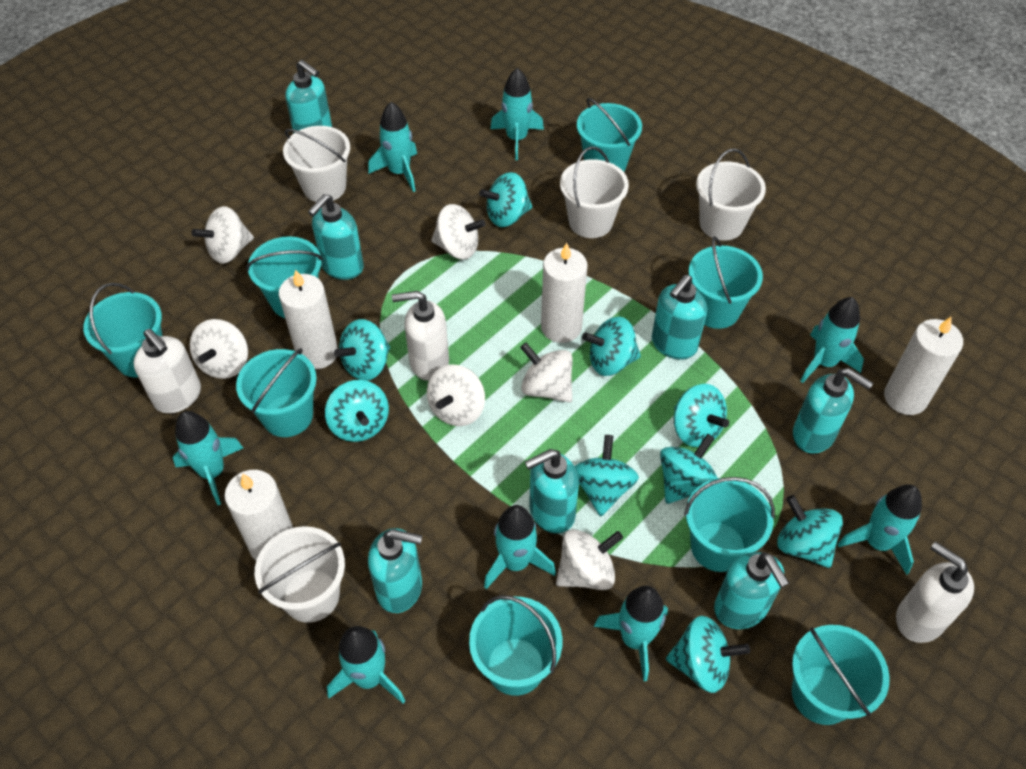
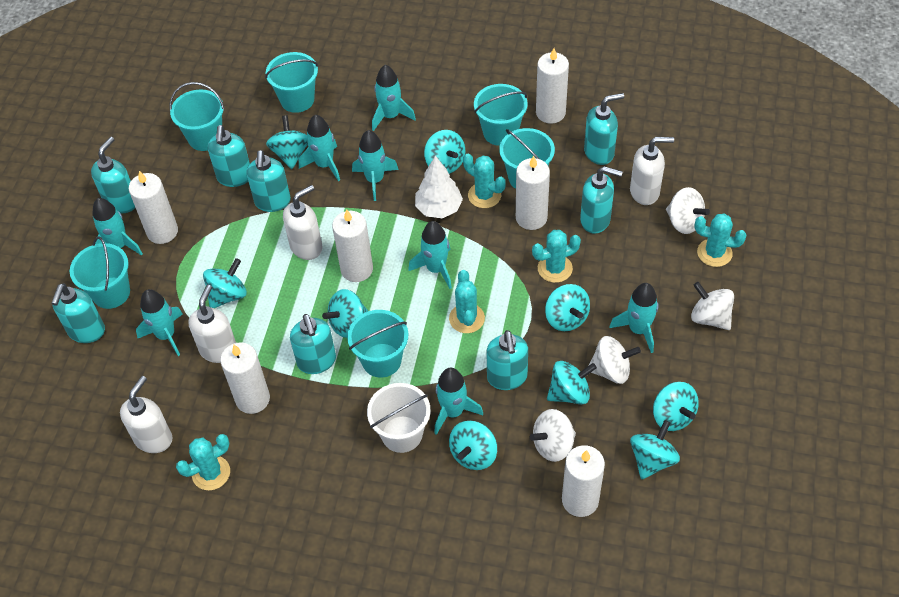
turquoise bucket: [83,283,163,377] [236,348,317,437] [246,236,323,318] [469,595,563,696] [577,98,642,172] [684,477,775,572] [689,236,763,329] [792,625,890,725] = 8 -> [70,236,130,309] [170,82,225,151] [265,52,318,113] [347,310,408,378] [474,84,528,146] [499,128,555,189] = 6
turquoise cactus: none = 0 -> [176,434,230,490] [449,270,485,333] [463,154,506,208] [532,230,581,283] [694,213,747,267] = 5
turquoise soap dispenser: [285,60,332,134] [308,194,364,280] [368,528,422,613] [525,449,579,534] [652,275,707,360] [714,552,789,629] [793,368,873,454] = 7 -> [51,283,105,343] [91,137,135,214] [208,125,250,187] [247,150,291,212] [290,314,336,374] [486,330,528,390] [580,166,623,234] [584,93,624,165] = 8
white bucket: [255,526,345,623] [283,126,350,202] [560,146,629,238] [696,148,766,240] = 4 -> [367,383,431,453] = 1
white candle: [224,470,293,561] [279,269,338,369] [541,243,587,343] [884,317,963,415] = 4 -> [129,171,178,244] [220,342,270,414] [332,209,373,282] [516,155,550,230] [536,48,569,124] [562,445,605,517] = 6
white soap dispenser: [133,329,201,414] [392,291,449,381] [896,542,974,643] = 3 -> [120,376,173,453] [188,285,236,363] [283,185,322,260] [630,137,674,205] = 4
white spinning top: [190,319,248,379] [192,206,254,264] [427,364,485,426] [431,204,486,259] [520,343,573,402] [556,529,623,590] = 6 -> [530,409,576,462] [589,336,641,384] [666,187,710,234] [691,282,734,330] = 4
white tree: none = 0 -> [415,156,463,218] = 1

